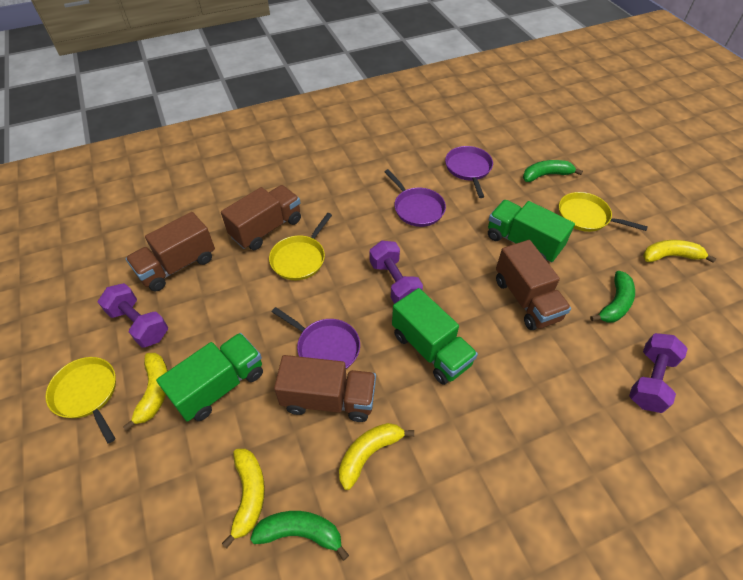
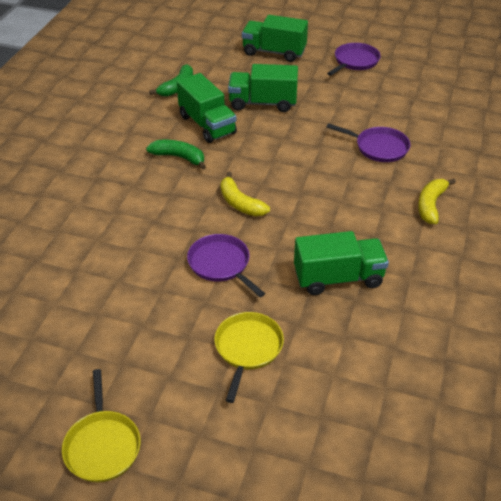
brown truck: [125,212,215,291] [221,185,301,250] [274,355,376,422] [496,240,571,330] = 4 -> none = 0
green banana: [250,511,349,561] [523,160,583,182] [590,271,635,323] = 3 -> [146,140,206,170] [149,64,193,97] = 2
green truck: [156,333,263,422] [392,288,478,385] [488,200,575,262] = 3 -> [177,73,237,143] [228,64,298,112] [242,15,308,62] [294,231,389,295] = 4
purple dumbbell: [98,283,168,348] [370,241,423,304] [629,333,688,413] = 3 -> none = 0
yellow banana: [123,353,168,431] [222,449,265,548] [339,423,414,490] [643,240,716,263] = 4 -> [220,172,270,216] [418,179,456,224] = 2
yellow pan: [45,357,116,444] [269,213,332,280] [559,192,648,232] = 3 -> [62,369,141,482] [215,312,284,403] = 2

